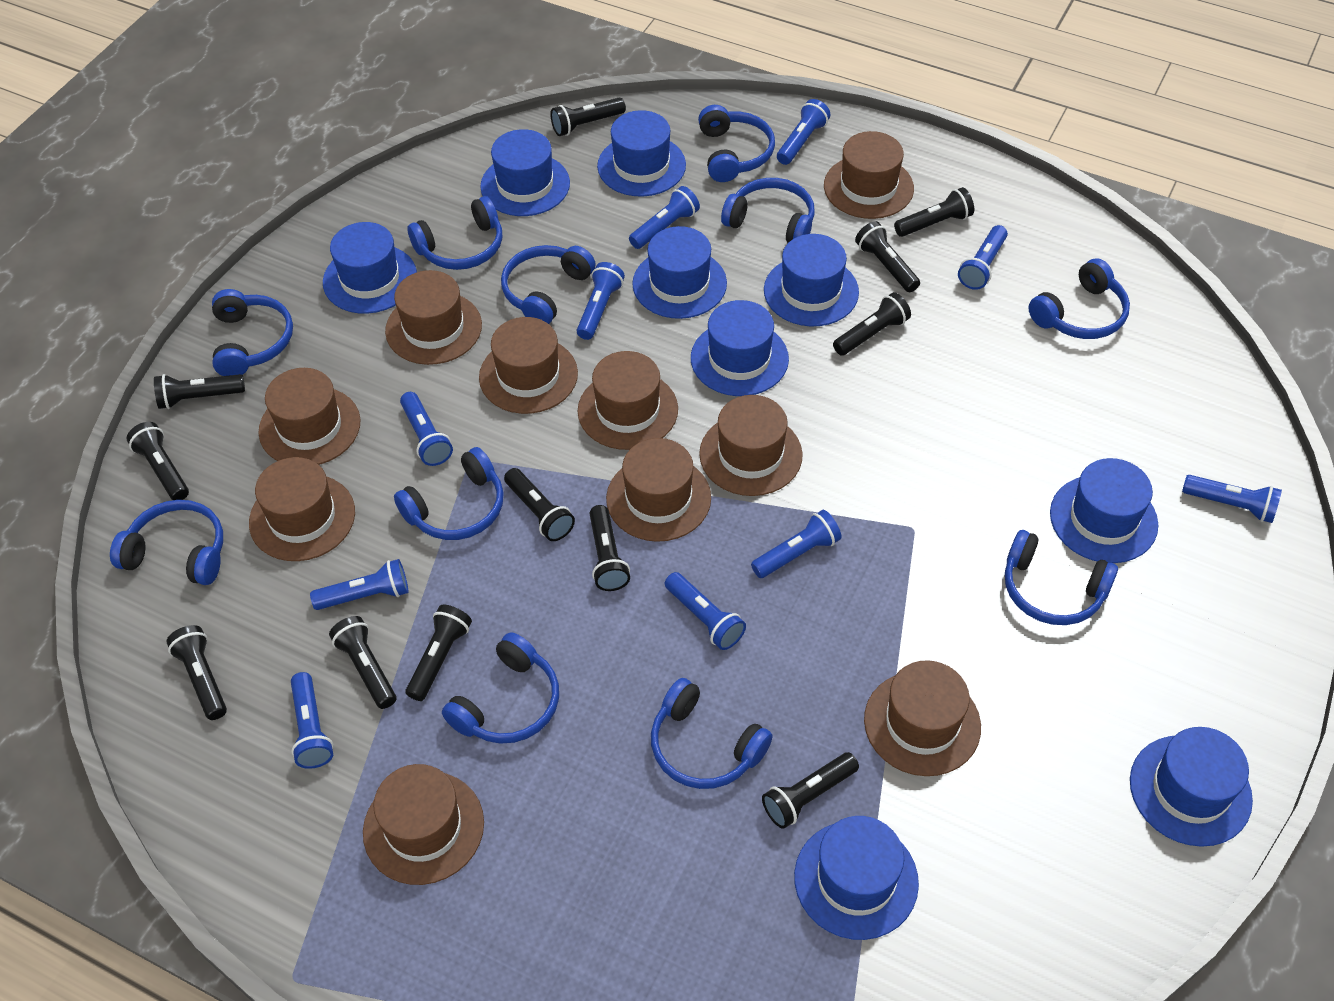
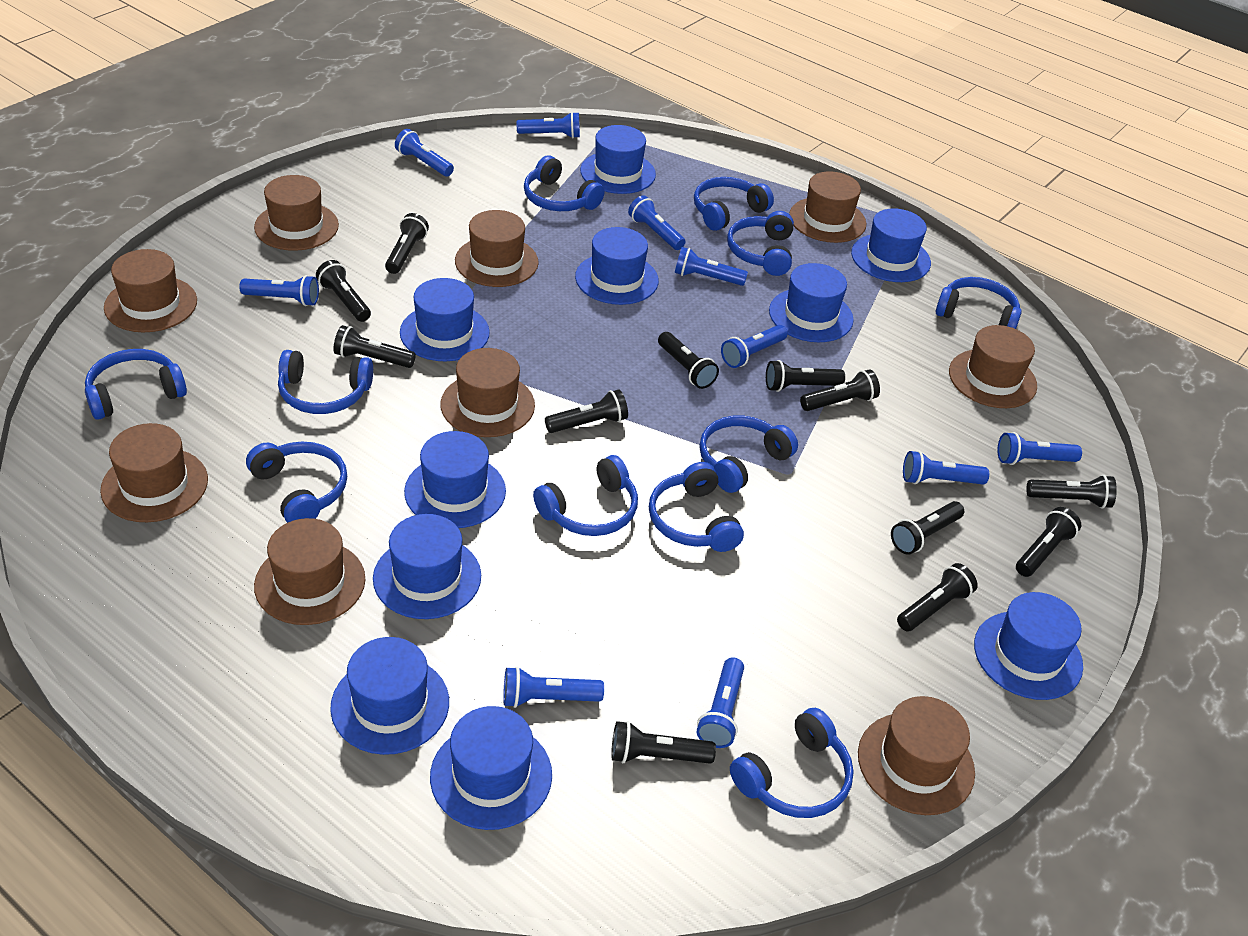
blue hat: [323,222,417,314] [480,129,570,216] [597,110,686,197] [632,226,727,319] [691,300,789,396] [764,234,859,326] [794,816,919,940] [1050,458,1158,563] [1130,727,1253,847] = 9 -> [330,637,449,755] [373,514,481,619] [400,278,490,361] [404,431,506,528] [430,706,552,830] [575,227,659,305] [580,125,656,194] [769,263,854,342] [851,208,931,282] [974,592,1083,700] = 10
brown hat: [249,457,355,561] [259,368,360,465] [363,764,484,885] [385,270,482,365] [479,317,578,414] [578,351,678,450] [606,438,711,542] [699,395,803,496] [824,131,914,219] [864,660,981,776] = 10 -> [100,423,208,522] [104,249,197,332] [254,175,339,251] [254,518,365,625] [440,348,535,437] [455,210,539,287] [789,171,866,243] [858,696,975,815] [949,325,1037,408] = 9

